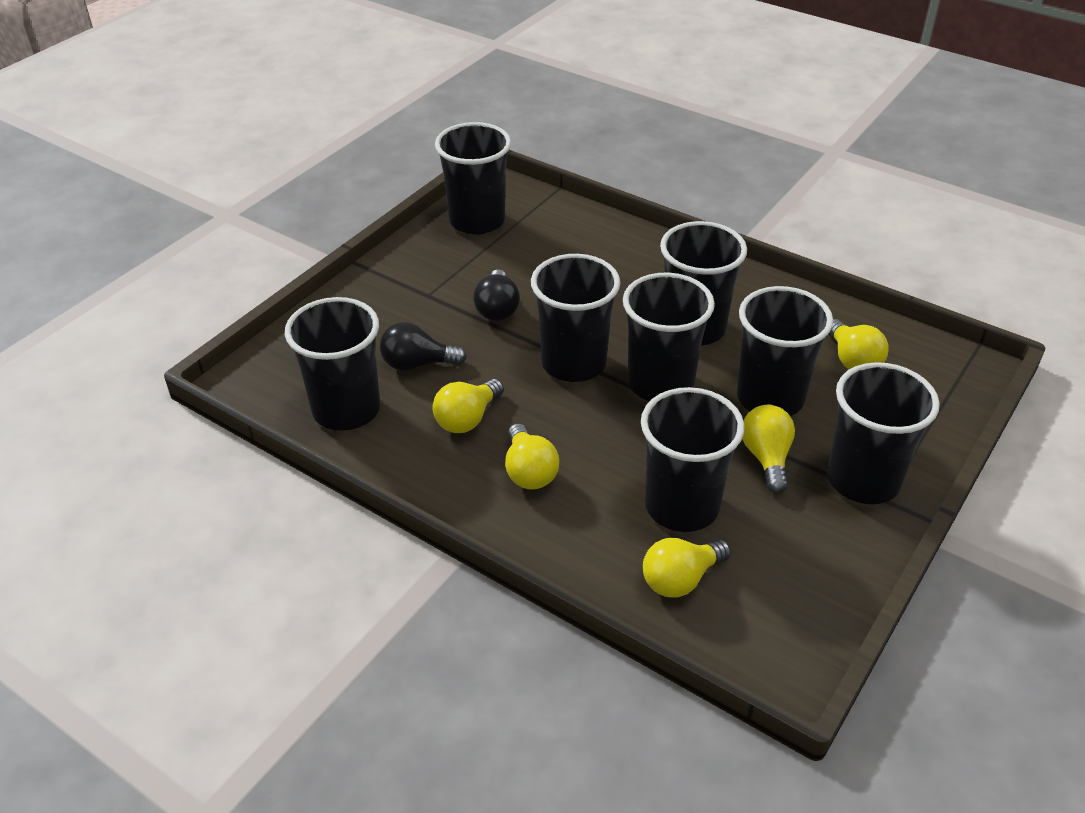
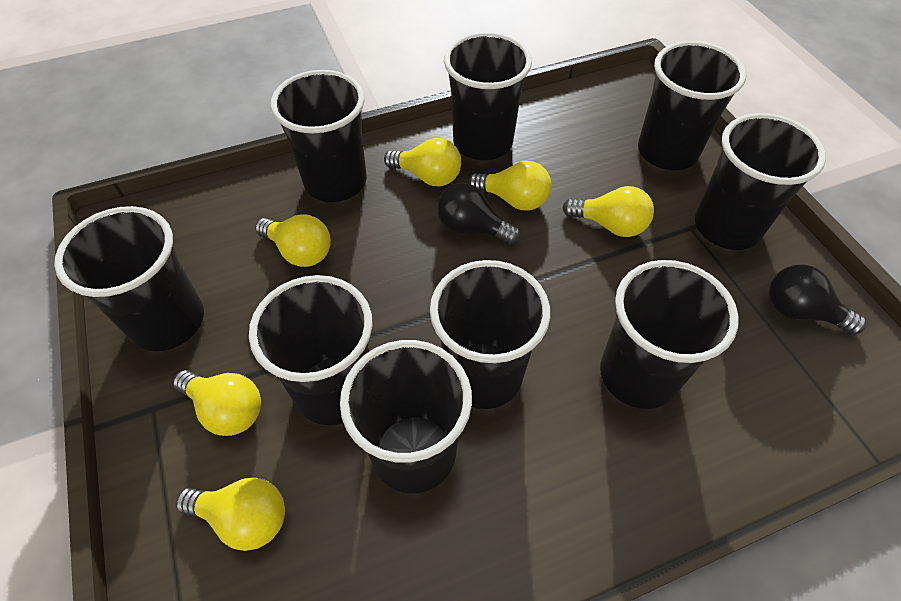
black cup: [285,297,380,431] [435,122,511,235] [531,254,620,382] [623,273,715,401] [641,387,744,532] [660,221,747,345] [737,286,833,416] [827,362,940,504] = 8 -> [54,206,204,351] [249,275,373,425] [270,70,367,202] [340,340,472,493] [430,260,550,409] [444,32,532,160] [600,260,739,409] [638,41,746,170] [695,113,826,250] = 9
yellow light bulb: [432,379,504,433] [505,423,559,490] [643,538,731,598] [742,405,795,494] [828,319,889,369] = 5 -> [173,370,261,436] [176,478,285,551] [255,214,331,267] [384,138,461,186] [468,161,551,211] [562,186,654,237] = 6

